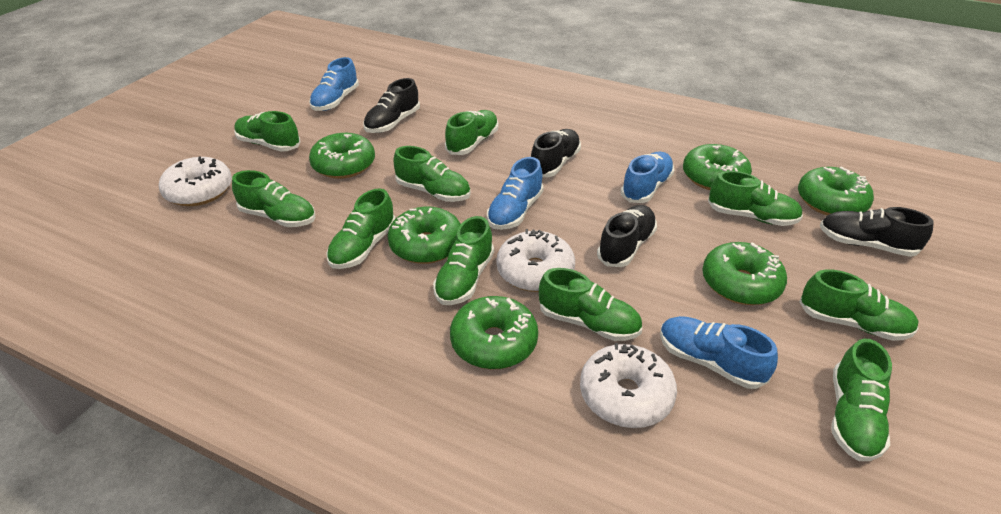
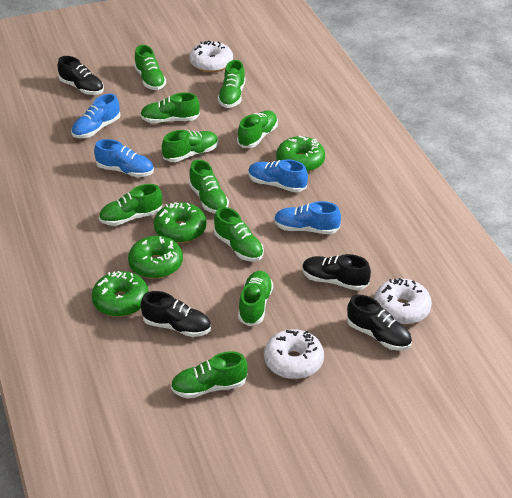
green donut: [309,133,375,179] [387,207,461,264] [450,296,538,369] [683,144,752,190] [702,242,787,305] [798,167,874,215] = 6 -> [92,271,149,317] [128,236,183,279] [154,202,207,243] [276,136,325,172] = 4

